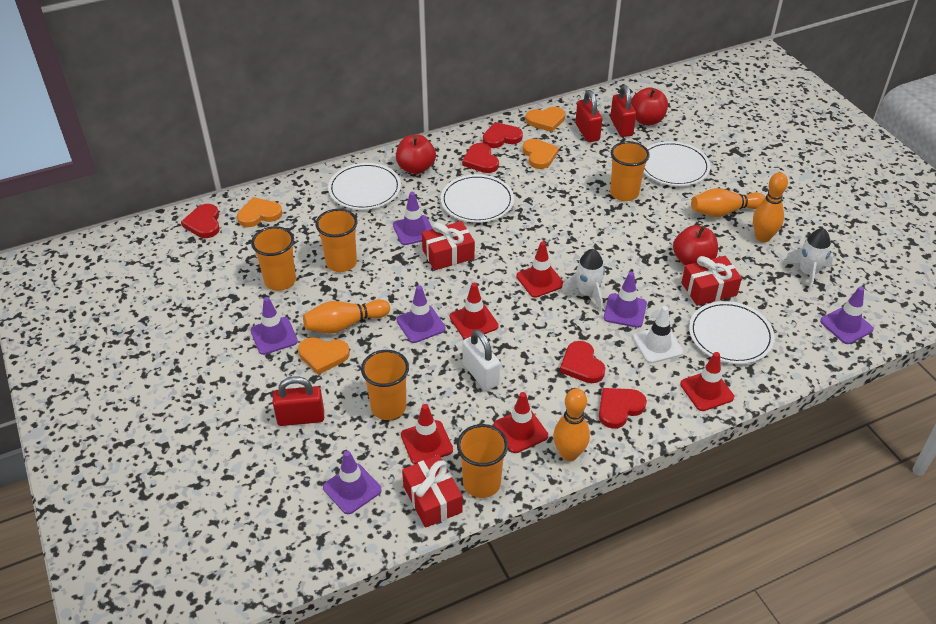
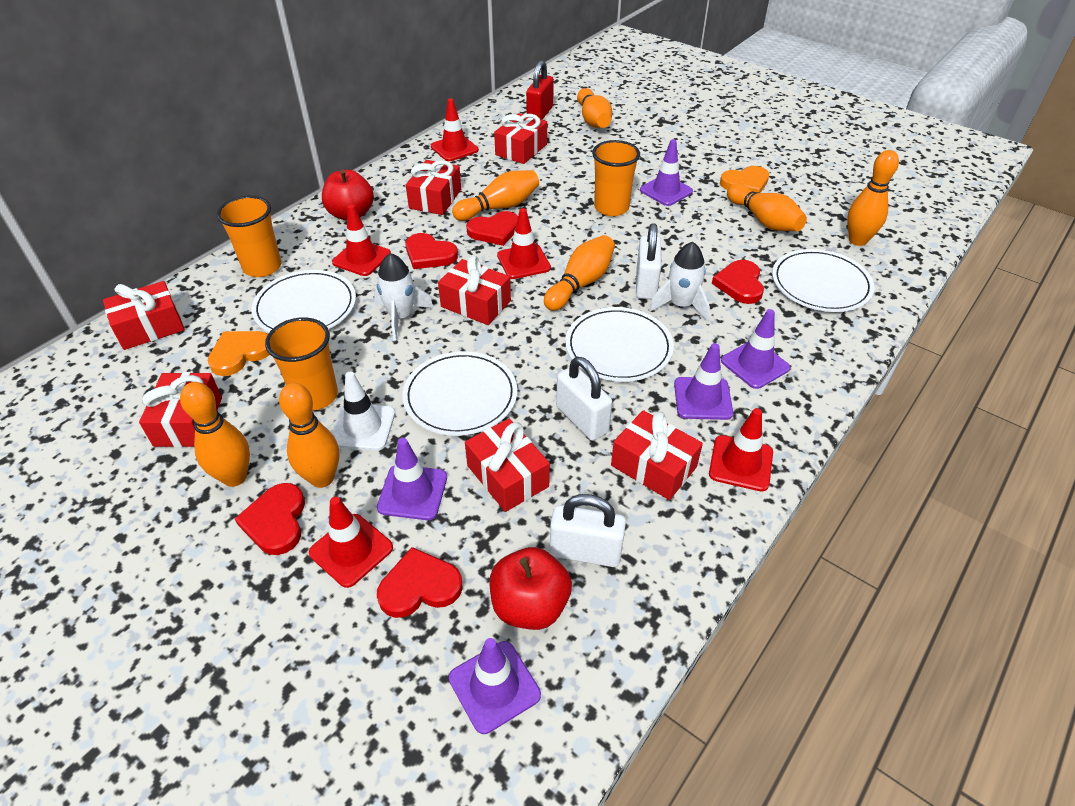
orange bowling pin: [303,299,390,333] [553,388,590,461] [691,188,765,217] [753,172,788,242] = 4 -> [180,382,250,487] [279,383,339,488] [452,170,539,221] [544,235,615,311] [577,88,612,128] [727,183,807,231] [847,150,899,246] = 7
orange cup: [251,226,296,291] [316,209,357,272] [361,350,409,420] [457,424,508,498] [610,141,650,201] = 5 -> [217,196,281,277] [265,317,338,411] [592,140,640,216] = 3
orange heart: [237,197,282,227] [298,337,350,375] [522,139,559,169] [526,107,565,132] = 4 -> [208,331,270,376] [720,166,769,193] = 2
purple traffic cone: [250,297,298,355] [323,451,382,514] [393,192,433,245] [397,285,446,343] [604,272,647,328] [820,286,874,344] = 6 -> [377,438,447,520] [449,638,541,734] [640,139,693,206] [674,343,733,420] [721,309,790,389] = 5
red apple: [396,135,436,174] [631,87,668,125] [673,225,718,265] = 3 -> [322,170,374,220] [490,547,572,630] = 2
red gift: [402,455,463,528] [422,221,475,270] [681,256,742,306] = 3 -> [103,281,185,350] [139,372,222,447] [406,160,461,215] [438,256,511,325] [465,419,550,512] [494,113,547,164] [611,410,703,500] = 7
red padlock: [273,376,324,426] [575,90,602,142] [610,85,636,137] = 3 -> [526,60,554,120] = 1
white padlock: [462,330,500,391] = 1 -> [550,494,626,567] [556,357,612,441] [636,223,661,299] = 3

